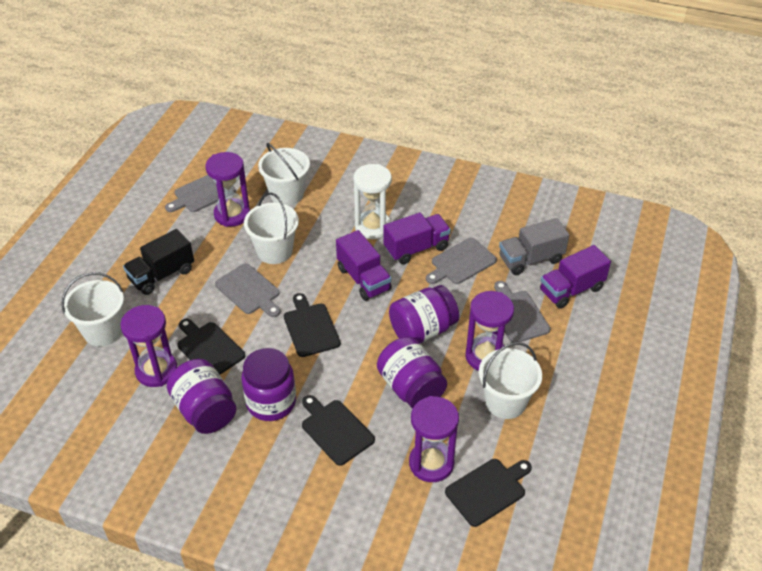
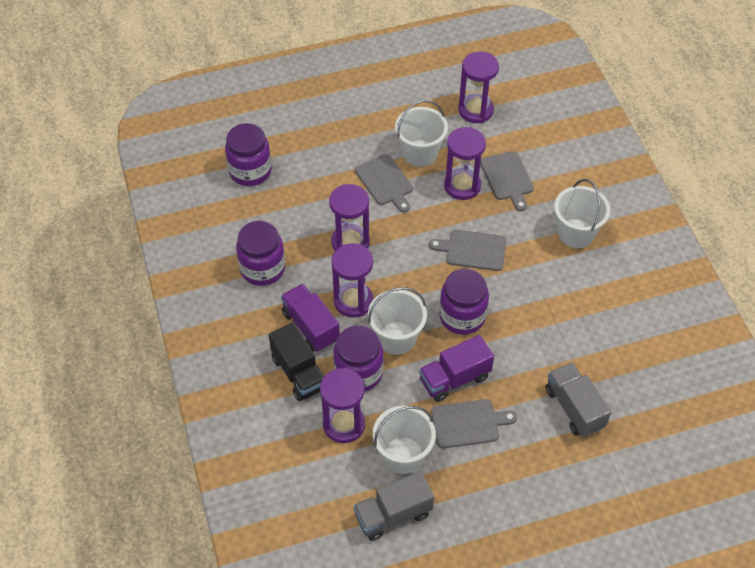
black cutting board: [178,319,245,375] [284,293,341,357] [302,395,375,466] [445,459,532,527] = 4 -> none = 0
grey truck: [499,218,569,275] = 1 -> [353,471,434,541] [546,362,611,437] = 2
purple hourglass: [120,305,177,387] [206,152,250,227] [409,396,459,482] [465,291,514,371] = 4 -> [320,368,365,443] [329,184,370,251] [332,243,373,318] [444,127,486,200] [458,52,499,123] = 5
purple truck: [336,230,392,301] [384,212,451,264] [540,245,611,309] = 3 -> [281,284,340,352] [419,335,494,402] = 2
white hourglass: [353,164,392,239] = 1 -> none = 0

